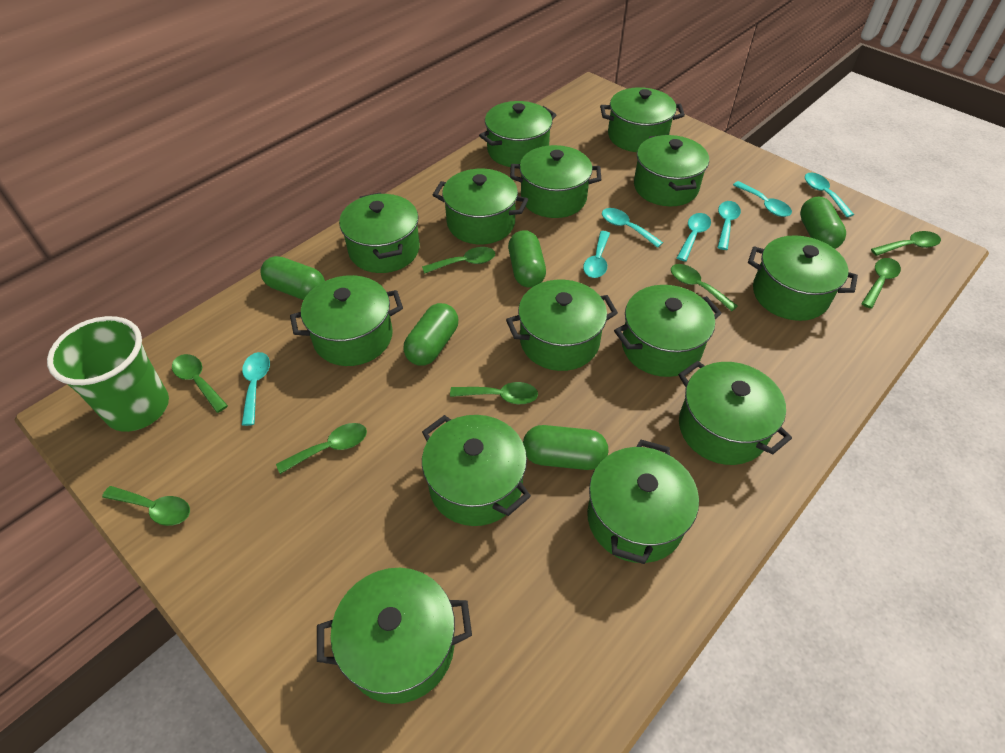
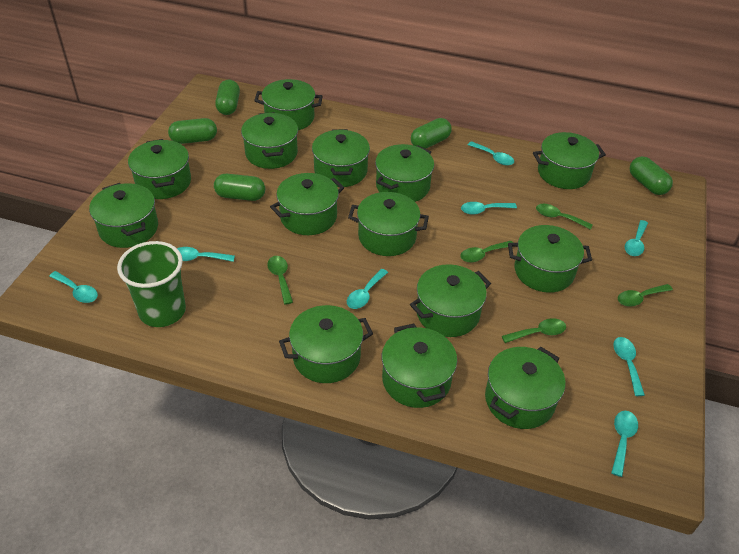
green spoon: [102,486,190,526] [172,354,228,413] [276,423,367,474] [422,247,495,274] [450,382,538,404] [671,264,738,311] [861,258,901,308] [871,231,941,256] = 8 -> [267,256,293,305] [460,241,513,263] [502,318,566,343] [536,204,593,230] [618,284,673,307] = 5
turquoise spoon: [242,352,270,426] [583,231,610,278] [602,208,663,248] [677,213,711,262] [717,201,741,250] [733,181,792,217] [805,173,854,217] = 7 -> [49,271,98,303] [177,247,235,262] [347,269,388,309] [461,202,517,215] [468,141,514,166] [611,411,638,477] [613,337,645,396] [625,220,648,256] = 8

